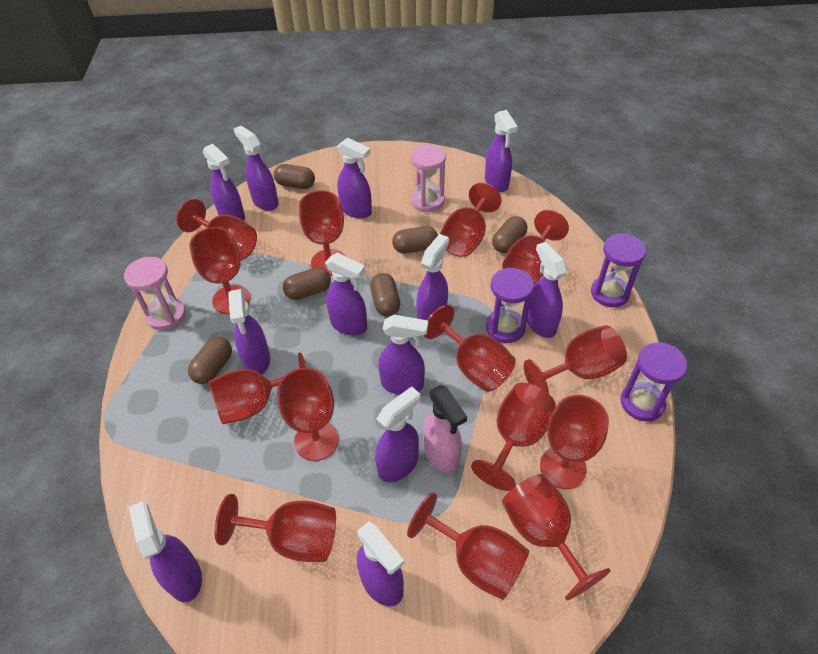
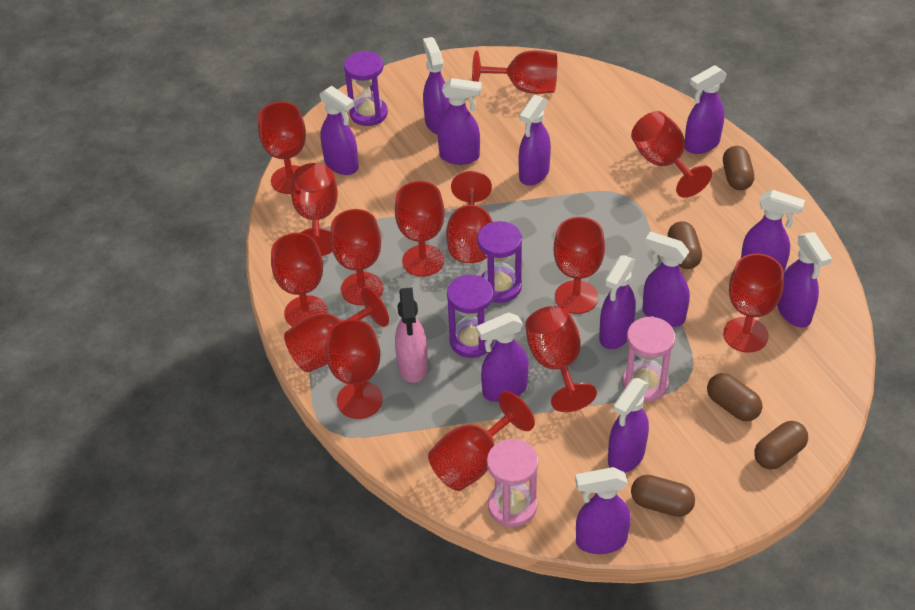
brown capsule: [188,337,232,384] [274,164,315,189] [283,267,331,300] [370,273,400,317] [392,226,438,253] [492,216,527,253] = 6 -> [631,475,695,517] [668,221,702,269] [707,373,762,421] [723,146,754,190] [754,421,808,469] = 5

